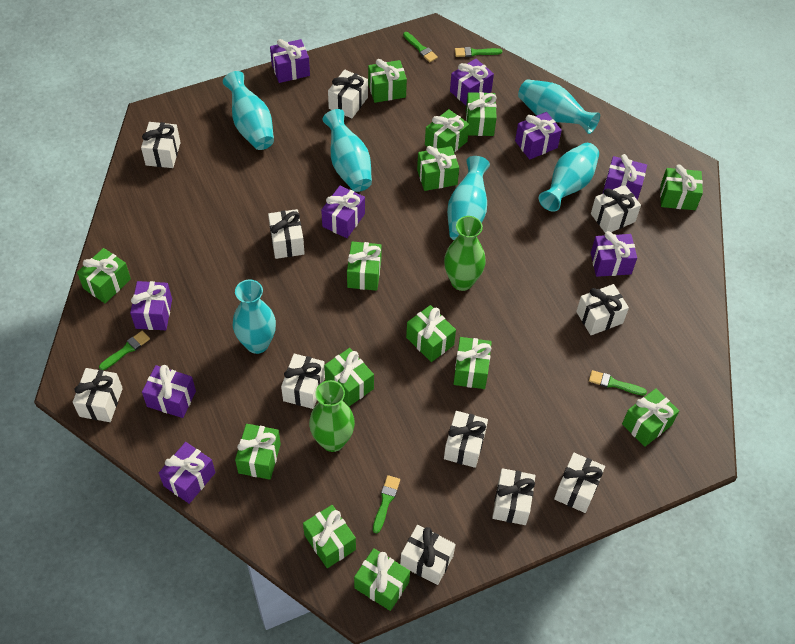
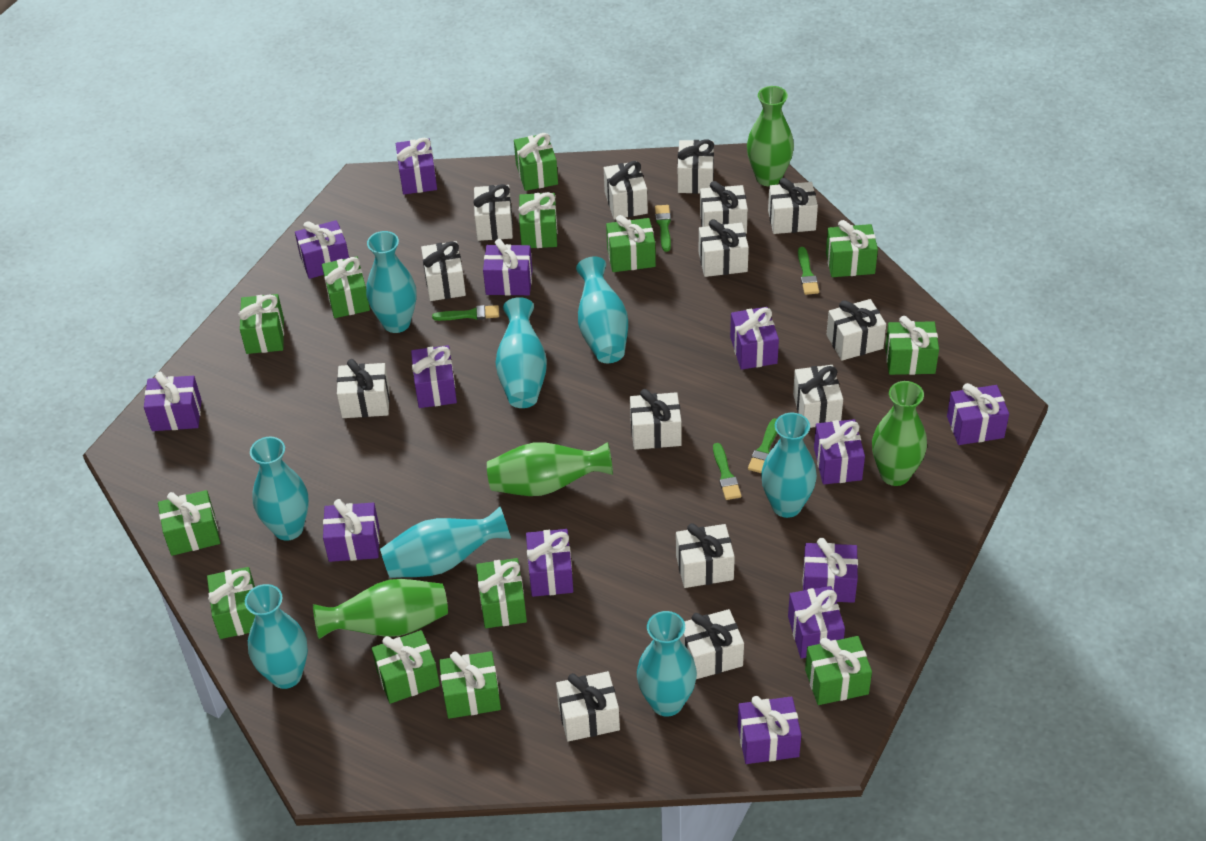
green gift: [77,248,131,303] [235,424,281,480] [303,505,356,568] [324,348,374,406] [347,241,382,291] [354,548,410,611] [368,59,407,103] [406,305,456,362] [417,146,459,191] [425,109,469,152] [454,337,492,389] [466,92,497,136] [622,388,679,447] [660,164,703,210] = 14 -> [158,490,220,556] [207,567,255,639] [238,294,284,354] [322,256,370,318] [372,630,440,704] [439,651,501,719] [476,558,527,628] [514,133,558,191] [518,192,557,248] [606,215,656,272] [805,636,872,705] [826,220,878,277] [885,316,939,375] = 13
green vase: [309,380,355,452] [444,216,486,291] = 2 -> [313,579,448,639] [487,442,613,496] [747,86,794,186] [872,381,927,486] = 4
purple gift: [130,281,172,330] [142,365,196,418] [159,442,215,504] [270,39,310,83] [321,186,365,238] [450,59,494,105] [515,112,562,160] [591,231,637,277] [603,154,647,200] = 9 -> [144,372,201,431] [295,220,349,279] [323,499,380,562] [396,138,437,194] [411,345,457,408] [483,239,533,296] [526,529,573,597] [730,307,779,370] [738,696,801,764] [788,586,845,659] [803,538,858,603] [814,419,865,484] [947,383,1009,445] = 13
turquoise vase: [223,71,274,150] [233,280,276,354] [322,109,372,192] [447,156,490,240] [518,79,600,134] [539,143,599,212] = 6 -> [245,584,308,689] [250,437,309,541] [366,231,417,333] [380,507,511,578] [496,297,547,408] [576,257,628,363] [637,611,697,717] [761,413,817,518] = 8
white gift: [73,368,123,422] [141,122,181,168] [268,209,305,259] [281,354,325,409] [328,69,368,118] [400,525,456,585] [444,411,488,468] [492,468,536,525] [554,453,605,513] [576,284,629,335] [591,185,641,233] = 11 -> [337,359,390,418] [421,241,466,301] [473,184,513,241] [556,671,620,742] [604,161,648,219] [630,389,682,450] [676,523,735,588] [678,139,714,194] [680,609,744,679] [699,219,749,277] [700,181,748,234] [768,178,818,234] [793,365,843,428] [827,299,886,361] = 14

